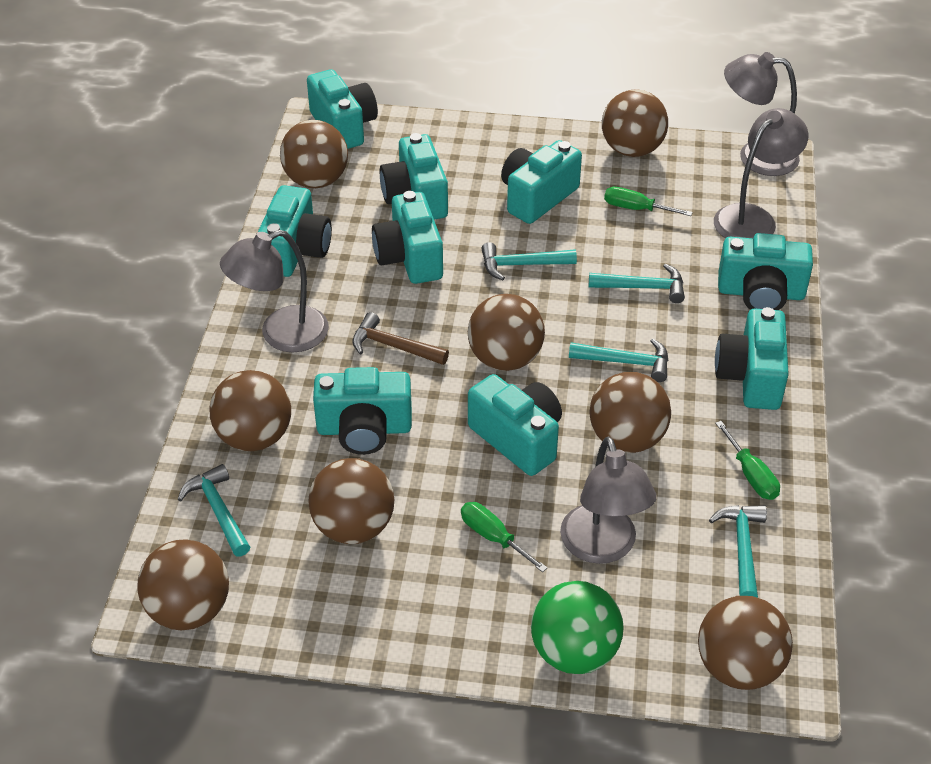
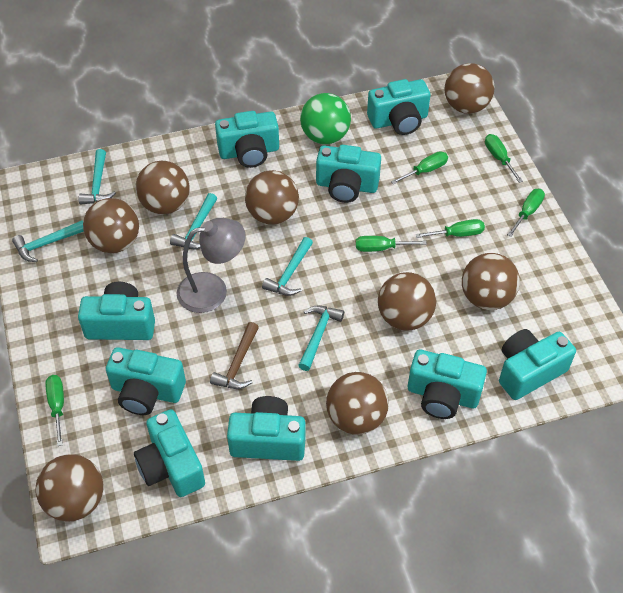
green screwdriver: [461,502,548,572] [604,187,693,216] [715,421,780,500] = 3 -> [45,375,64,446] [356,236,427,252] [391,151,448,185] [415,219,485,238] [485,134,523,183] [507,189,545,237] = 6
grey lamp: [220,230,329,352] [560,436,656,564] [714,108,809,238] [724,52,800,176] = 4 -> [177,218,246,313] = 1

